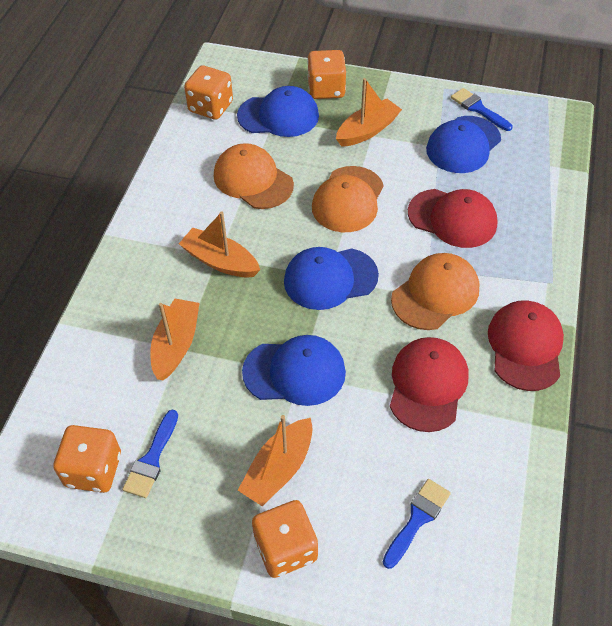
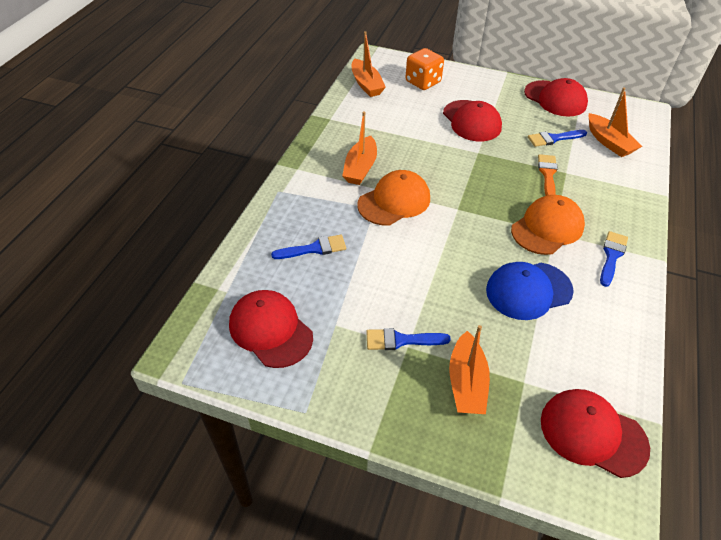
blue brush: [122,409,178,498] [383,479,451,569] [451,88,513,131] = 3 -> [271,235,346,259] [366,328,451,350] [528,130,587,147] [600,231,628,287] = 4
blue cap: [237,86,319,137] [242,335,346,406] [284,247,379,310] [426,116,501,173] = 4 -> [486,262,574,320] = 1
orange brush: none = 0 -> [538,154,558,196] = 1
orange cap: [214,143,294,209] [312,166,384,232] [391,253,479,330] = 3 -> [357,170,430,225] [511,195,585,255] = 2
orange dice: [53,425,121,493] [184,65,233,120] [252,500,318,578] [307,50,346,99] = 4 -> [405,48,444,90] = 1
red cap: [390,337,468,432] [408,189,498,248] [488,301,564,391] = 3 -> [229,290,313,368] [443,100,502,141] [524,78,588,117] [541,389,650,478] = 4

